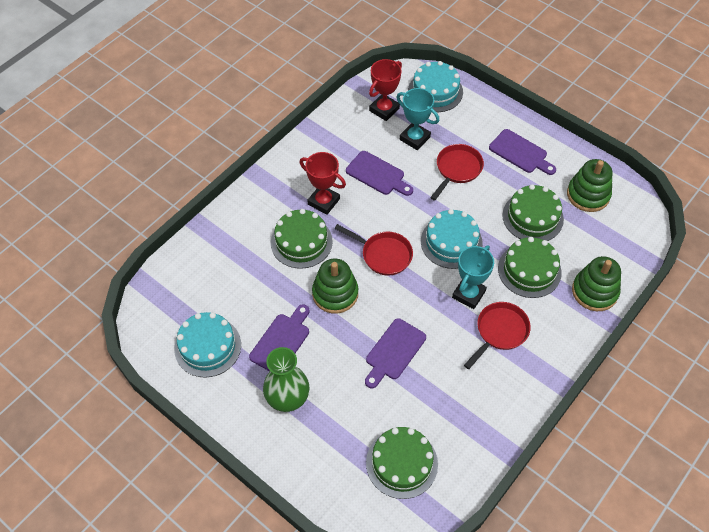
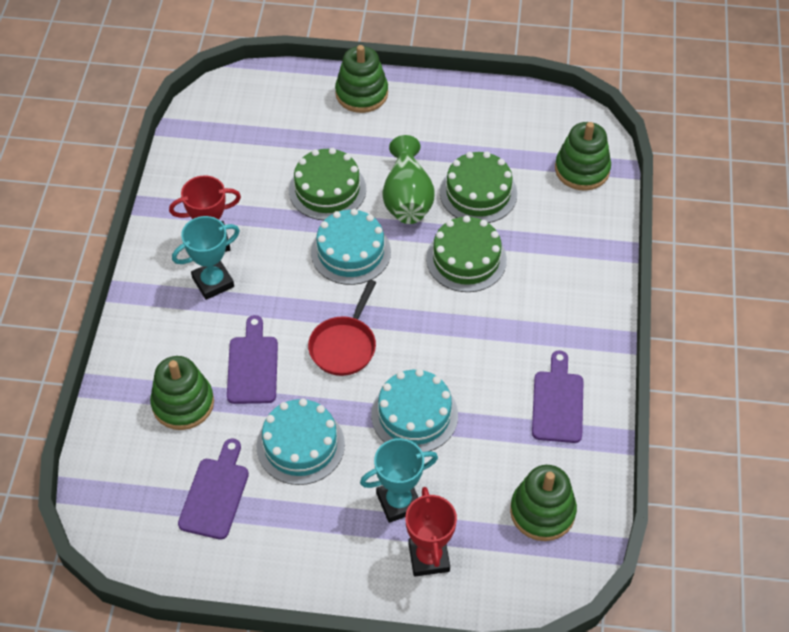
green cake: [271,209,333,269] [366,427,438,499] [498,237,562,298] [502,184,564,241] = 4 -> [289,148,366,220] [426,216,507,292] [440,151,517,223] = 3
green stacking toy: [312,258,358,314] [567,159,612,212] [572,256,621,311] = 3 -> [150,356,214,430] [335,45,388,113] [510,465,577,541] [555,122,611,191] = 4
purple cutting board: [249,304,309,371] [346,151,413,196] [365,318,426,388] [489,129,556,175] = 4 -> [178,439,249,540] [227,315,278,404] [532,350,584,443] = 3
red pan: [334,224,413,276] [430,144,484,201] [464,302,531,369] = 3 -> [308,280,376,376] = 1

